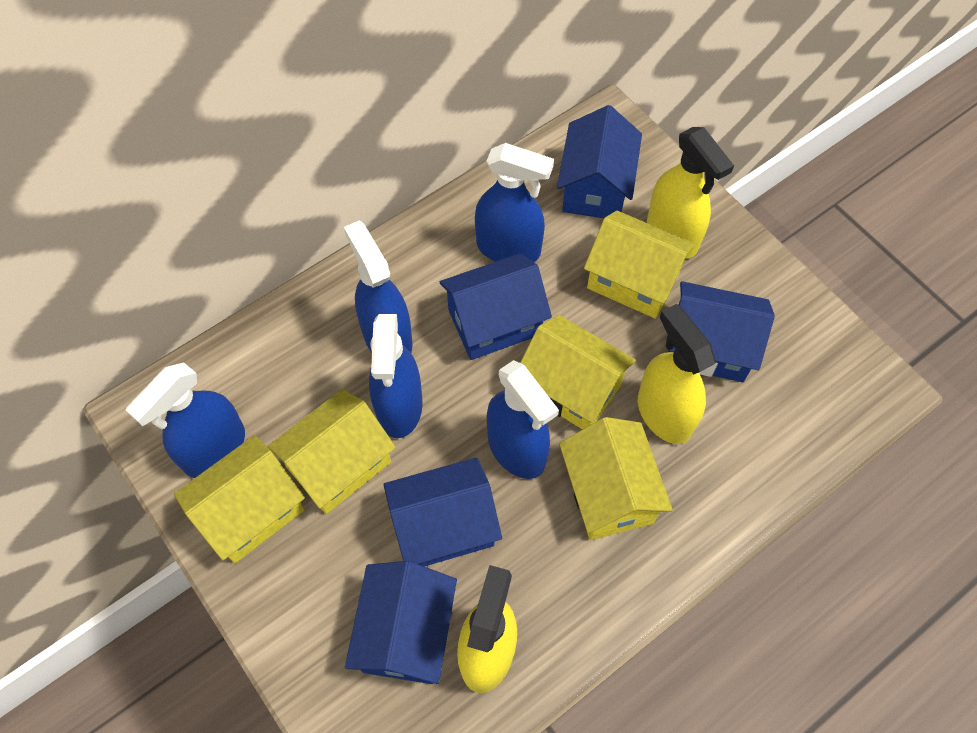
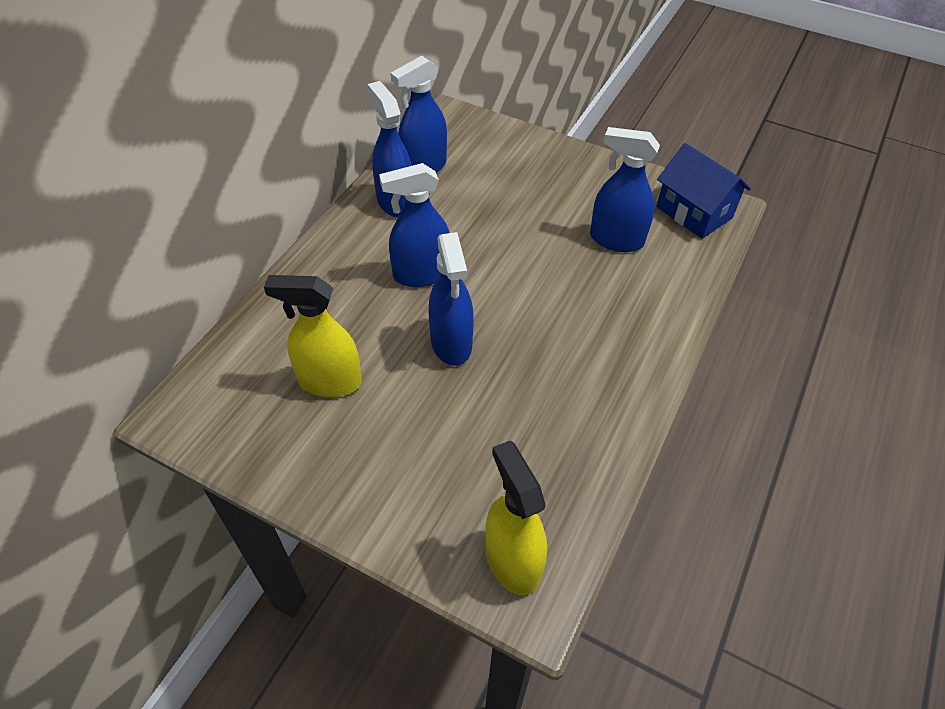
blue house: [345,561,457,684] [383,457,502,567] [440,253,552,360] [557,105,642,218] [668,281,775,382] = 5 -> [656,143,751,239] = 1
yellow house: [174,435,305,563] [267,389,396,514] [520,315,636,429] [559,417,673,540] [584,210,695,319] = 5 -> none = 0
yellow spray bottle: [457,565,517,693] [638,304,715,444] [647,127,734,259] = 3 -> [264,275,362,397] [486,440,547,595] = 2

